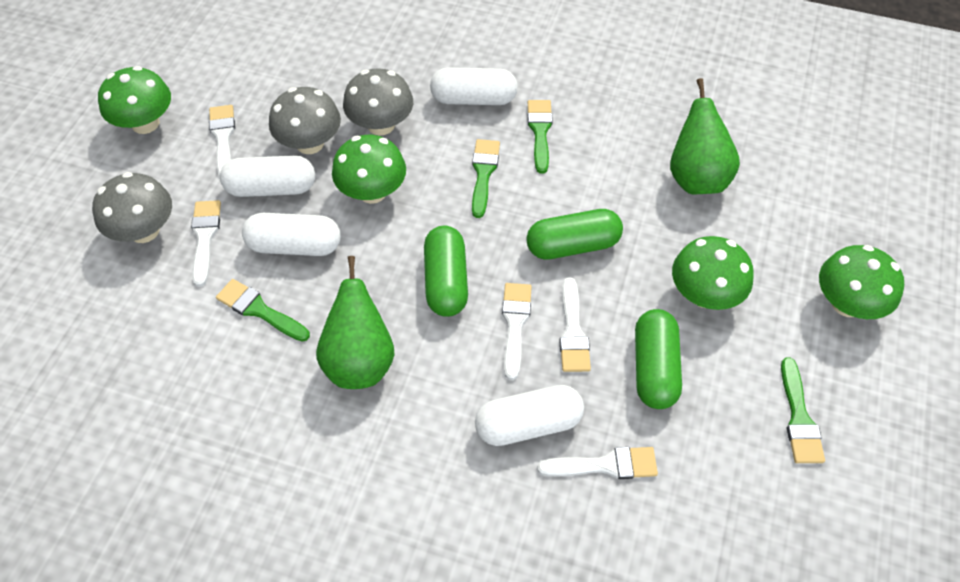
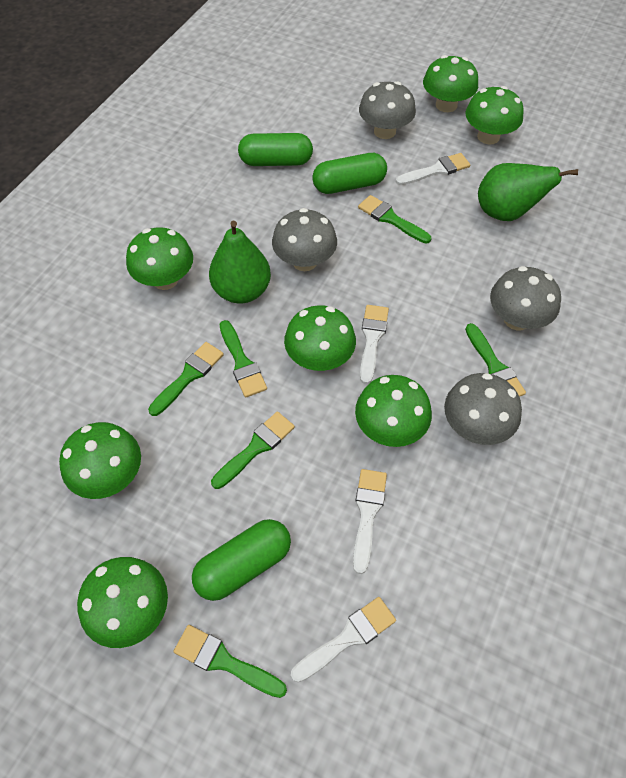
green brush: [216,279,310,342] [472,139,500,218] [527,100,553,174] [781,357,825,463] = 4 -> [148,342,224,416] [173,625,287,698] [211,411,295,489] [219,320,267,398] [358,195,431,244] [465,323,526,397] = 6
green mushroom: [98,66,171,134] [332,135,406,204] [672,236,754,310] [819,245,904,319] = 4 -> [59,422,141,499] [77,557,168,648] [126,227,193,290] [284,305,356,371] [355,375,432,447] [423,55,478,112] [465,86,524,144] = 7
grey mushroom: [92,172,172,243] [269,87,341,154] [343,68,413,136] = 3 -> [272,208,337,271] [359,81,416,139] [444,373,522,445] [490,266,561,330] = 4
white brush: [191,200,221,287] [209,105,235,177] [502,283,532,380] [537,447,658,479] [560,277,591,372] = 5 -> [291,597,396,682] [353,469,387,574] [360,305,389,384] [396,153,470,185] = 4
white capsule: [220,155,315,197] [242,213,341,256] [430,67,518,105] [475,385,584,446] = 4 -> none = 0

